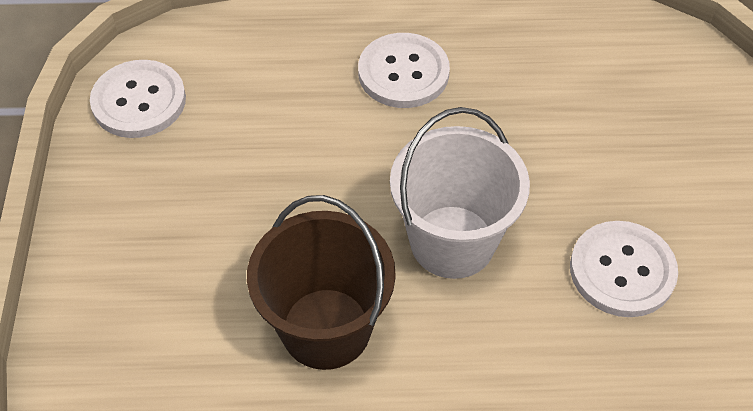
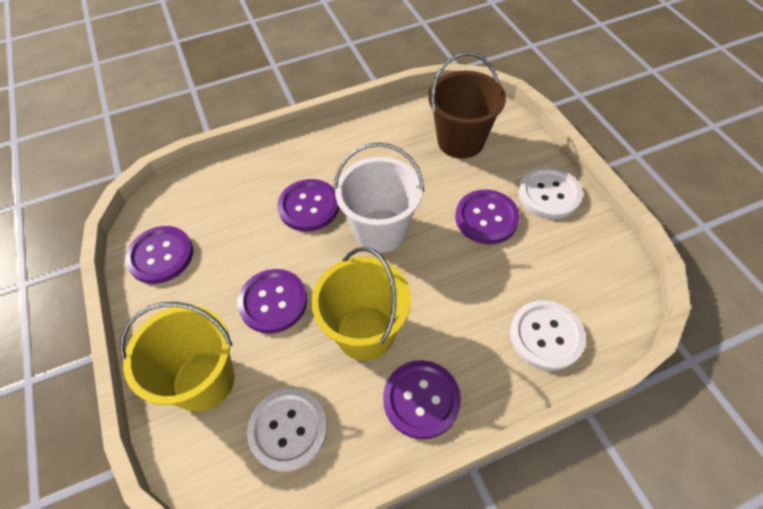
purple button: none = 0 -> [125,226,193,284] [237,269,307,334] [278,179,339,232] [383,360,461,439] [455,190,520,244] = 5
yellow bucket: none = 0 -> [120,302,235,412] [311,247,411,361] = 2

